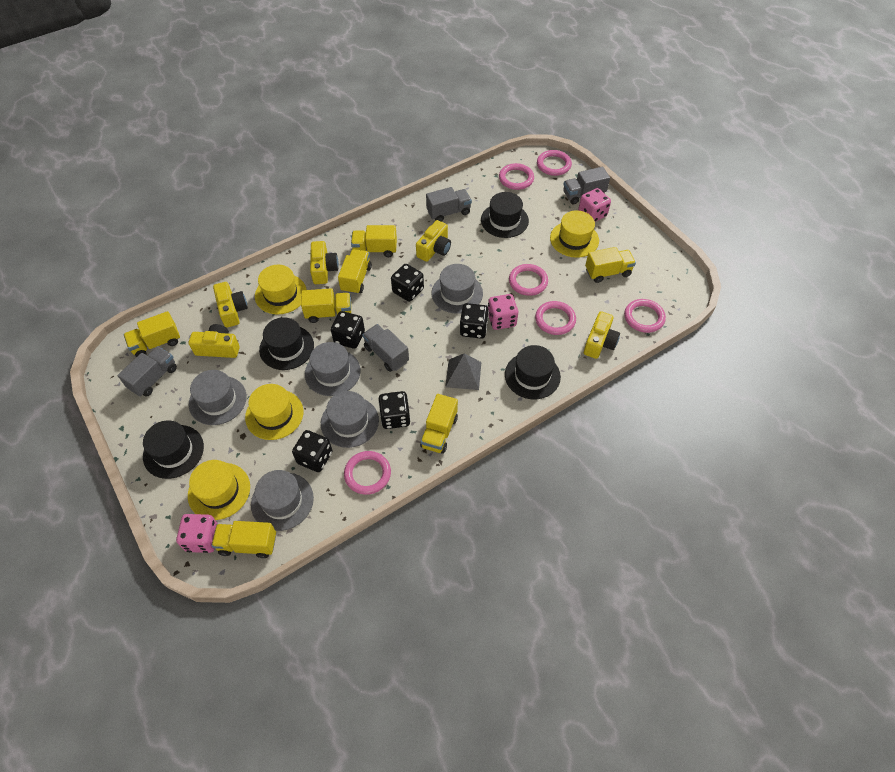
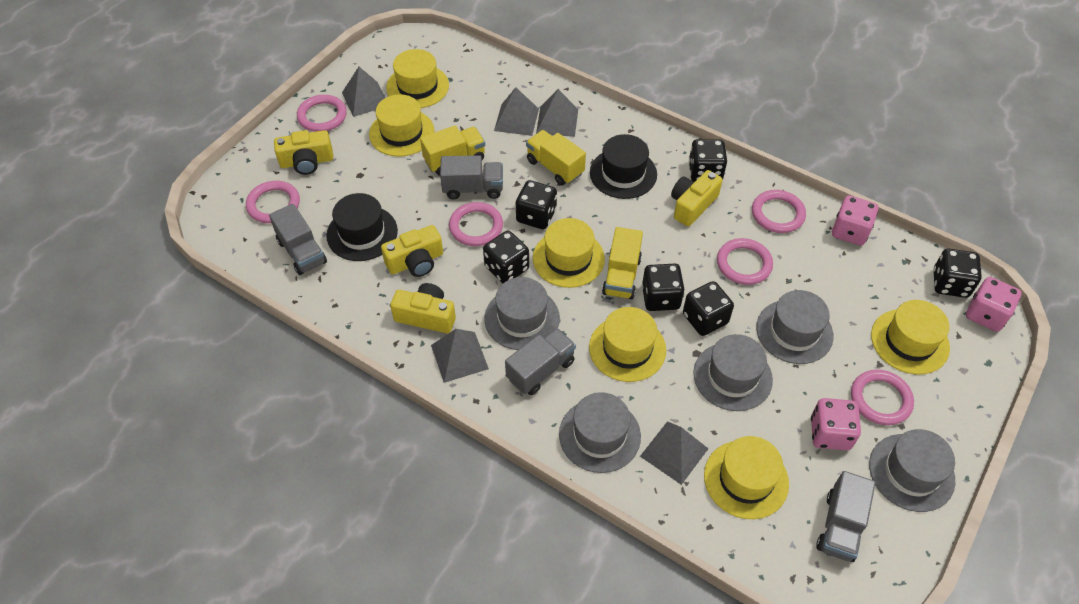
black dice: [292,430,332,472] [331,311,365,349] [378,391,410,429] [391,264,424,302] [460,303,489,339] = 5 -> [483,231,529,283] [516,180,557,229] [642,264,685,311] [683,281,734,336] [689,139,727,182] [933,249,982,298] = 6
black hat: [143,420,204,479] [259,317,314,370] [481,192,529,238] [505,345,561,399] = 4 -> [326,193,398,261] [590,134,657,199] = 2
grey pyramid: [445,353,481,390] = 1 -> [342,67,385,117] [431,329,489,383] [494,87,539,136] [536,89,578,137] [640,421,708,485] = 5
yellow camera: [189,324,240,358] [213,282,248,328] [310,241,339,284] [416,220,451,262] [584,311,620,359] = 5 -> [274,130,333,175] [381,225,443,277] [390,283,456,333] [671,170,723,227] = 4
yellow hat: [188,460,250,520] [245,384,303,440] [255,265,307,314] [550,210,599,258] = 4 -> [369,94,434,157] [386,49,449,108] [533,218,605,288] [589,307,666,382] [704,436,789,519] [871,300,950,374] = 6
yellow truck: [123,311,180,357] [211,521,276,558] [301,288,351,323] [338,249,372,294] [351,225,397,257] [420,394,458,454] [585,247,636,283] = 7 -> [420,125,485,176] [526,130,586,186] [602,227,643,299] = 3

